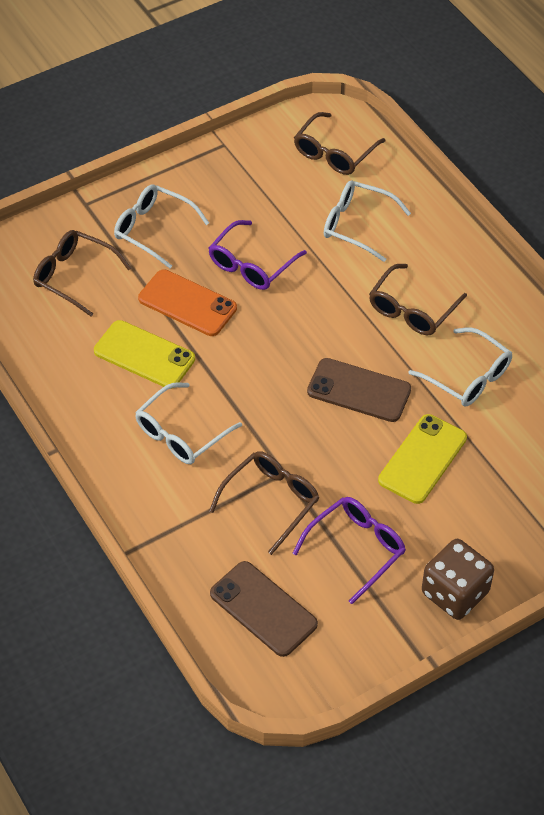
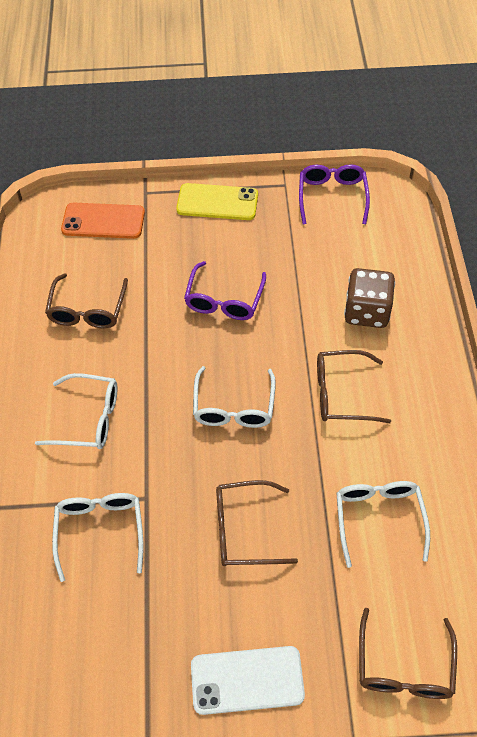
brown phone: [210,561,318,657] [307,358,411,422] = 2 -> none = 0
white phone: none = 0 -> [191,646,305,715] = 1
yellow phone: [94,320,195,389] [378,414,467,504] = 2 -> [176,183,258,220] = 1

